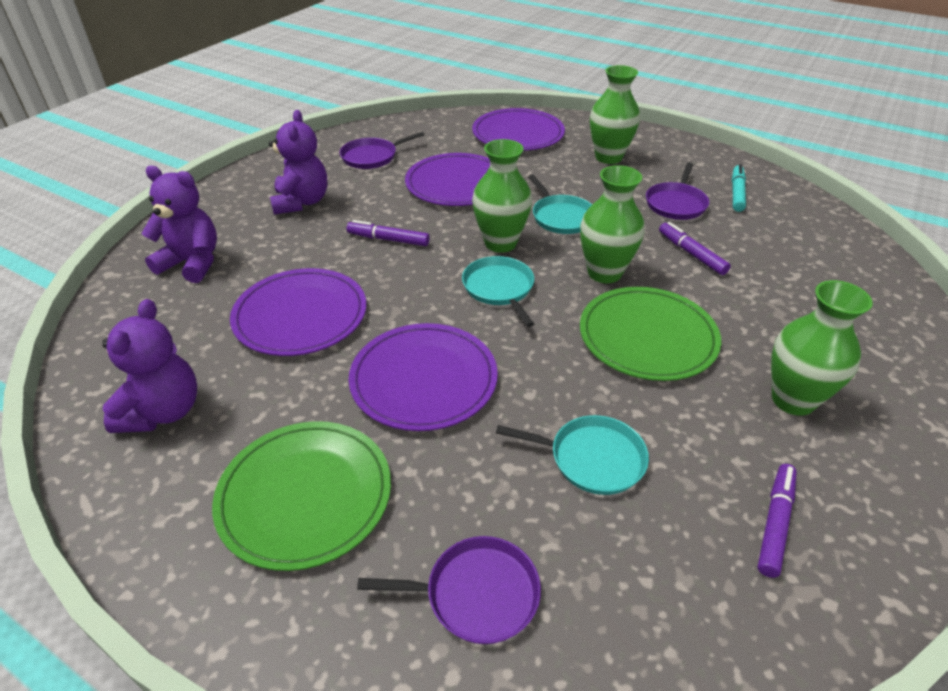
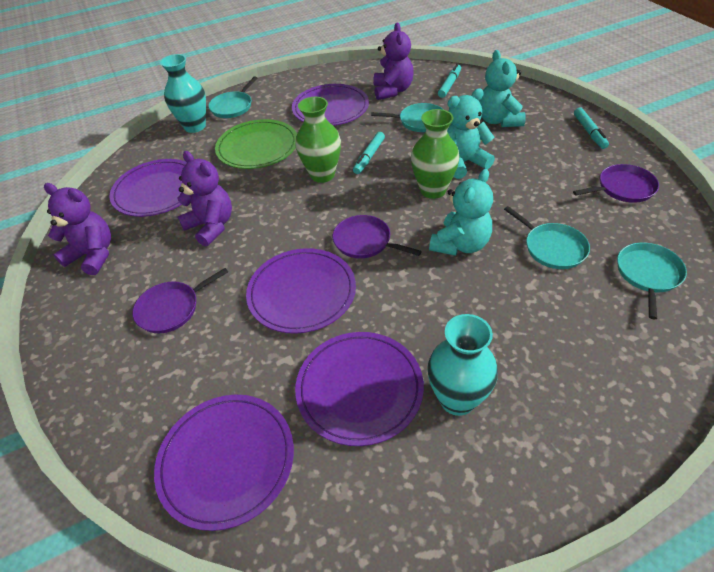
green plate: [212,421,391,571] [580,287,721,381] = 2 -> [215,119,297,169] = 1
green vase: [472,139,532,253] [580,165,645,283] [590,65,640,164] [771,280,873,416] = 4 -> [295,97,341,183] [411,109,459,199] = 2
purple marker: [347,220,430,246] [659,222,731,275] [757,464,797,578] = 3 -> none = 0
purple plate: [230,268,367,356] [349,323,498,431] [405,153,490,206] [472,108,565,151] = 4 -> [110,159,187,217] [154,395,294,531] [246,248,356,334] [292,84,369,126] [295,332,424,446] = 5
turquoise marker: [732,164,746,212] = 1 -> [353,132,385,174] [438,64,461,98] [574,107,609,149] = 3
turquoise pan: [462,256,534,327] [496,415,649,495] [528,175,592,234] = 3 -> [208,76,257,118] [371,103,444,132] [504,206,590,269] [617,243,687,319] = 4
turquoise teddy bear: none = 0 -> [429,169,493,256] [447,88,495,179] [479,50,526,127] = 3
turquoise vase: none = 0 -> [160,54,206,133] [427,314,498,416] = 2

